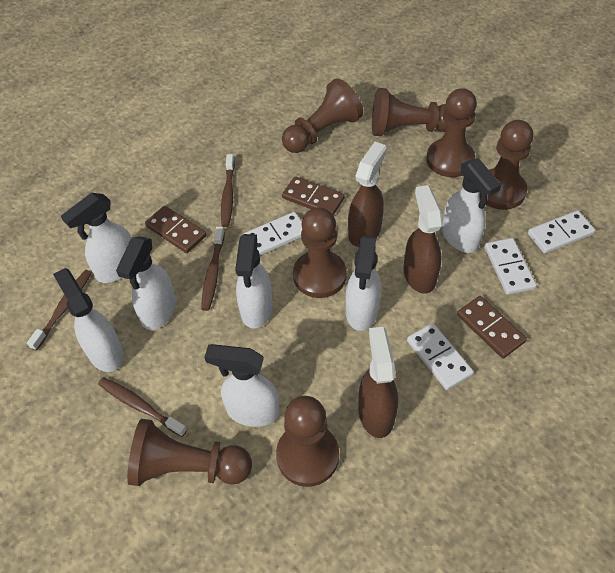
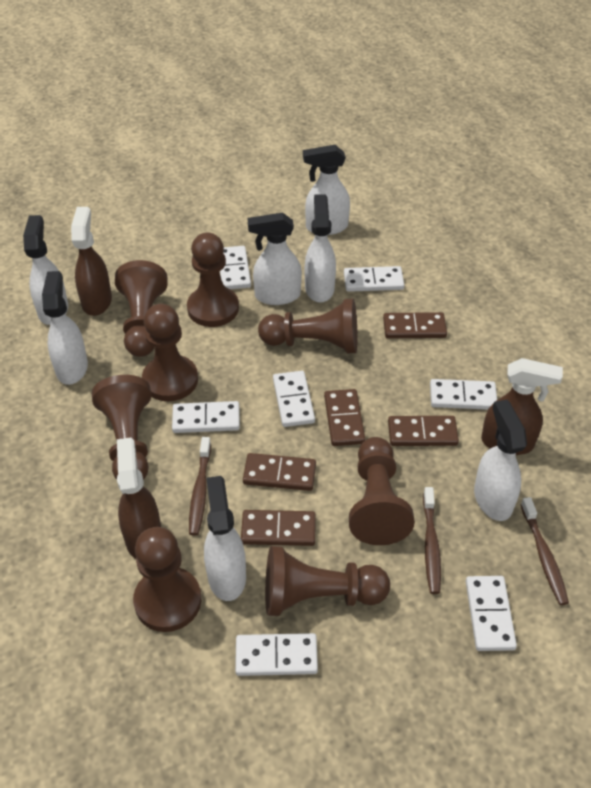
brown domino: [145,206,206,253] [282,176,345,215] [457,296,527,359] = 3 -> [241,510,316,546] [243,453,316,491] [324,389,365,446] [383,312,447,338] [388,416,459,446] = 5
brown pawn: [127,419,252,486] [276,396,339,487] [282,79,363,153] [293,207,347,298] [372,88,448,136] [426,88,477,177] [479,120,533,210] = 7 -> [92,375,151,480] [115,260,168,357] [133,527,201,632] [142,304,198,401] [187,232,239,327] [258,298,358,353] [265,546,390,616] [349,437,415,545] = 8
brown toothbrush: [27,270,92,351] [98,377,187,437] [201,227,225,311] [221,154,235,227] = 4 -> [189,437,211,536] [423,487,441,594] [521,497,569,605] = 3
white domino: [243,212,302,255] [407,323,474,390] [484,238,537,295] [528,210,595,253] = 4 -> [172,401,240,433] [220,246,251,289] [235,633,318,676] [273,371,315,427] [344,266,404,292] [430,379,497,410] [466,576,517,651] = 7

